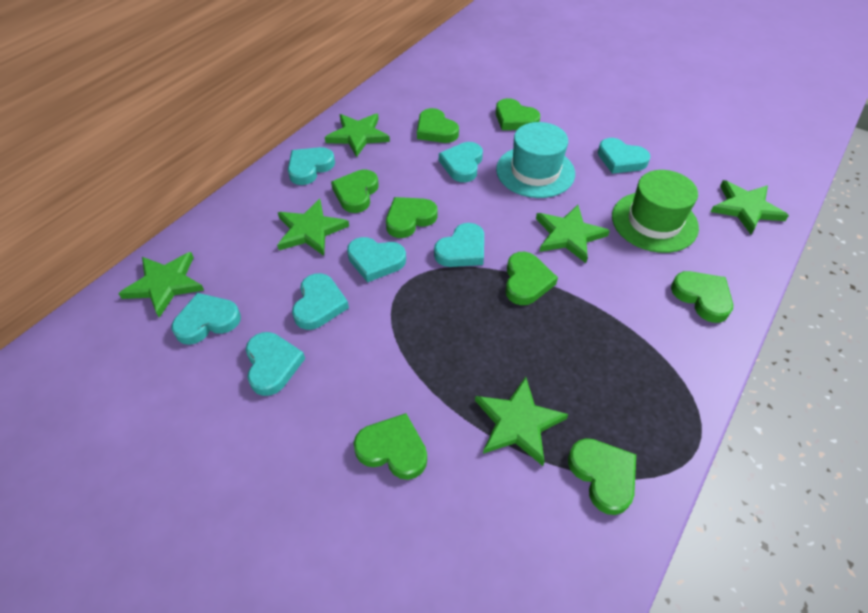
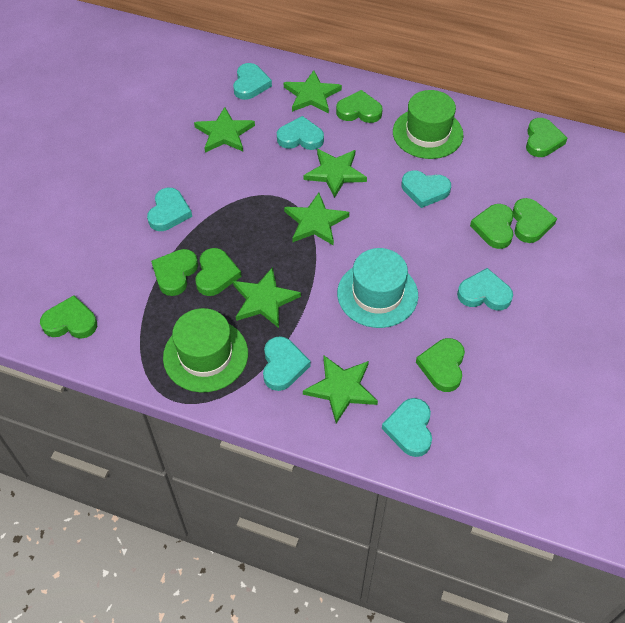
green hat: [612,170,699,253] = 1 -> [163,308,248,392] [393,90,464,159] = 2
turquoise heart: [171,293,241,345] [246,332,305,396] [288,147,335,185] [292,273,349,330] [347,237,406,282] [434,223,484,267] [439,142,483,182] [598,138,650,174] = 8 -> [147,188,192,231] [233,63,272,100] [263,336,311,391] [277,116,324,150] [382,398,432,457] [401,171,451,208] [457,268,513,311] = 7

